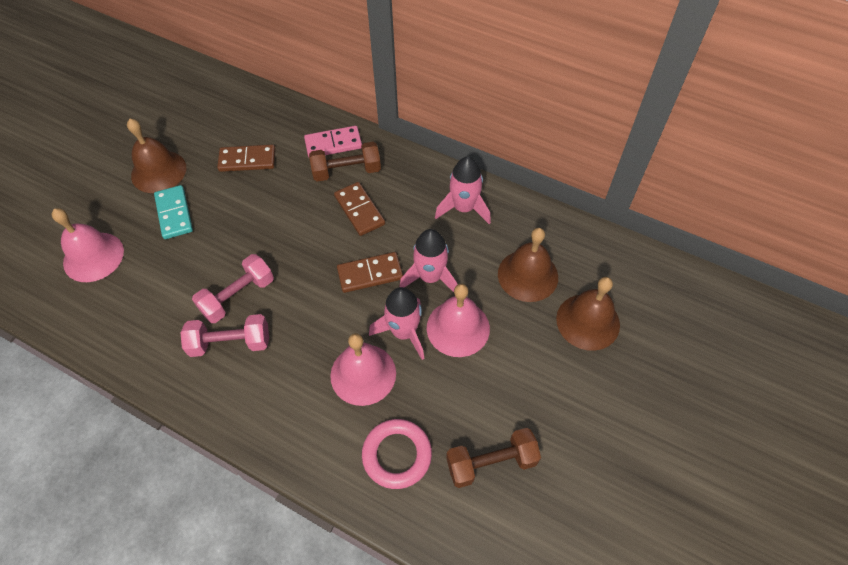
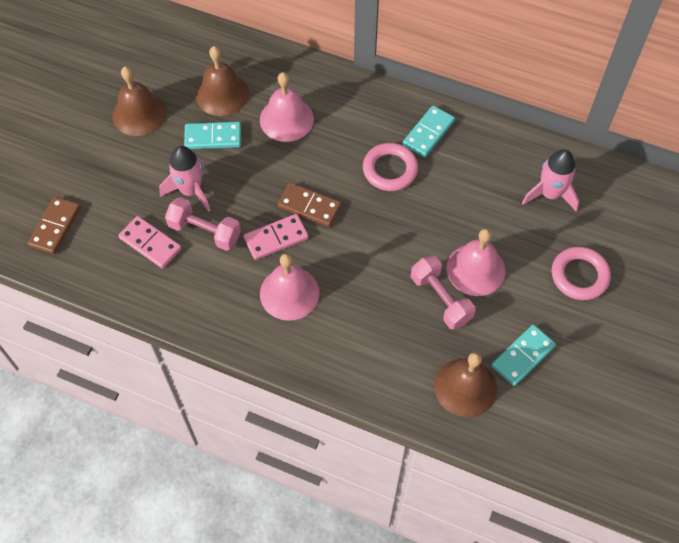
brown domino: [217,145,275,172] [334,182,385,236] [337,252,403,293] = 3 -> [28,196,81,254] [277,183,341,227] = 2
brown dumbbell: [309,142,381,182] [446,428,541,488] = 2 -> none = 0
pink domino: [304,126,362,157] = 1 -> [118,216,182,269] [244,214,309,260] = 2
pink ring: [362,419,432,489] = 1 -> [363,143,418,191] [552,247,611,300] = 2
pink rocket: [369,287,425,360] [400,229,458,292] [435,157,491,224] = 3 -> [159,146,211,212] [522,149,579,212] = 2
turquoise domino: [154,185,193,239] = 1 -> [184,122,241,149] [403,105,455,157] [492,325,556,386] = 3

